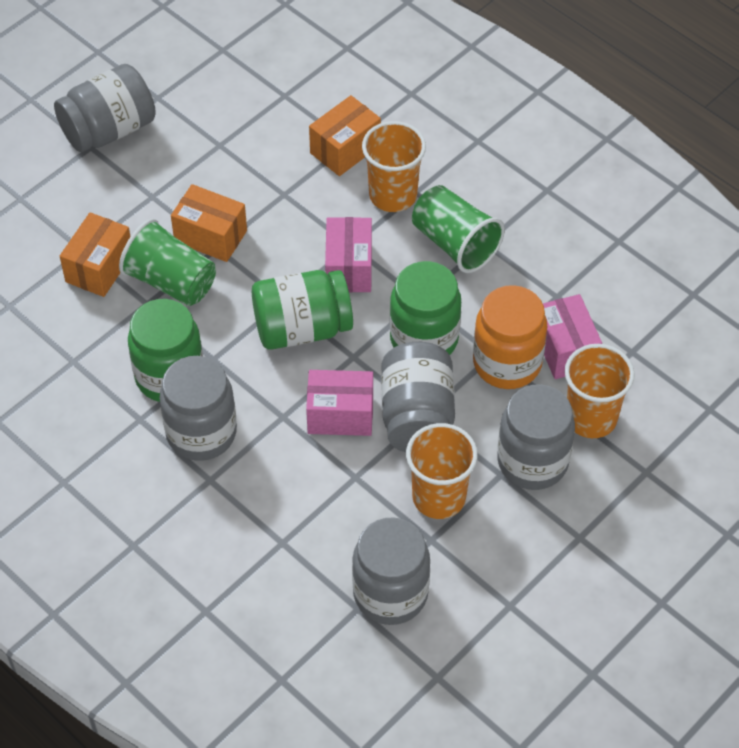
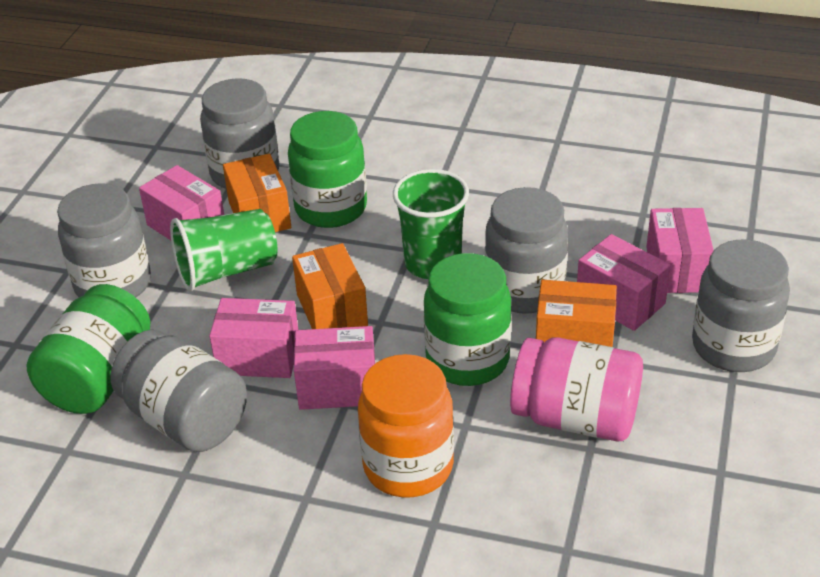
orange cup: [362,121,426,212] [406,423,478,519] [565,344,635,438] = 3 -> none = 0
pink box: [306,370,373,436] [325,217,372,292] [543,294,602,379] = 3 -> [139,165,224,240] [209,298,298,378] [294,326,375,410] [577,234,671,331] [646,208,714,293] = 5
pink jar: none = 0 -> [510,337,643,441] = 1

